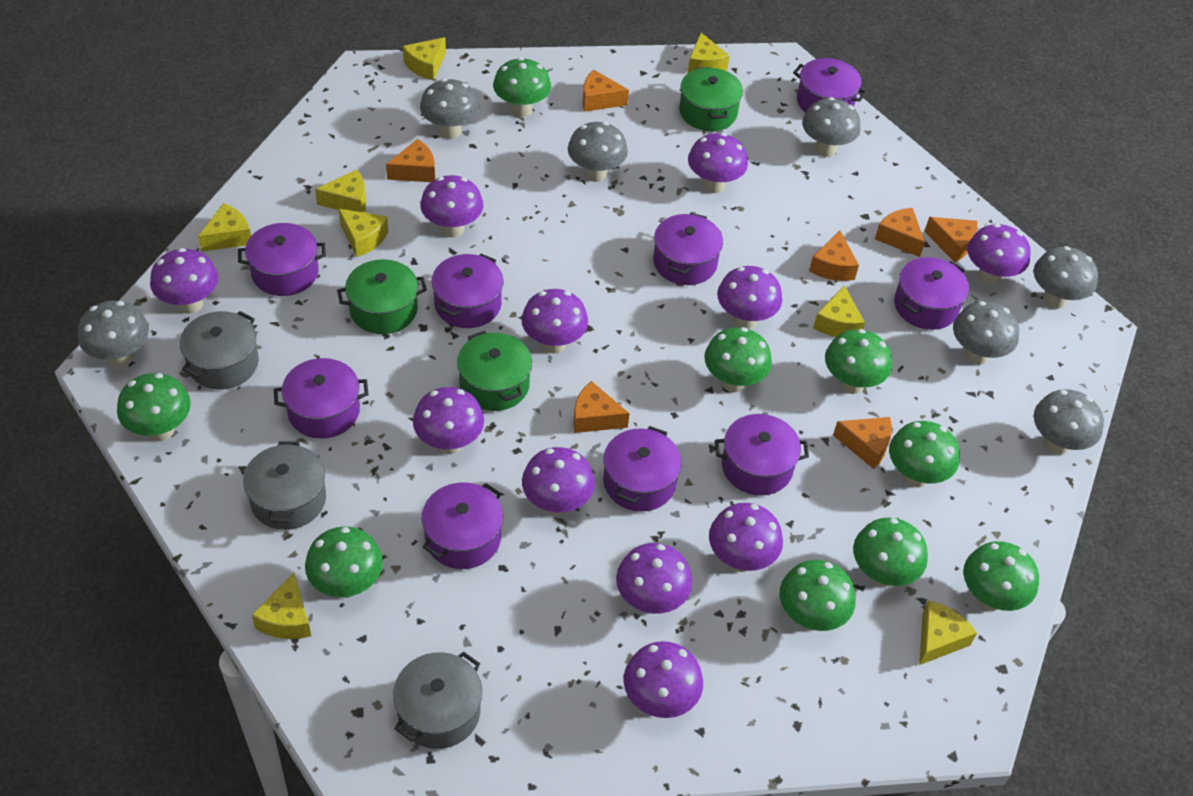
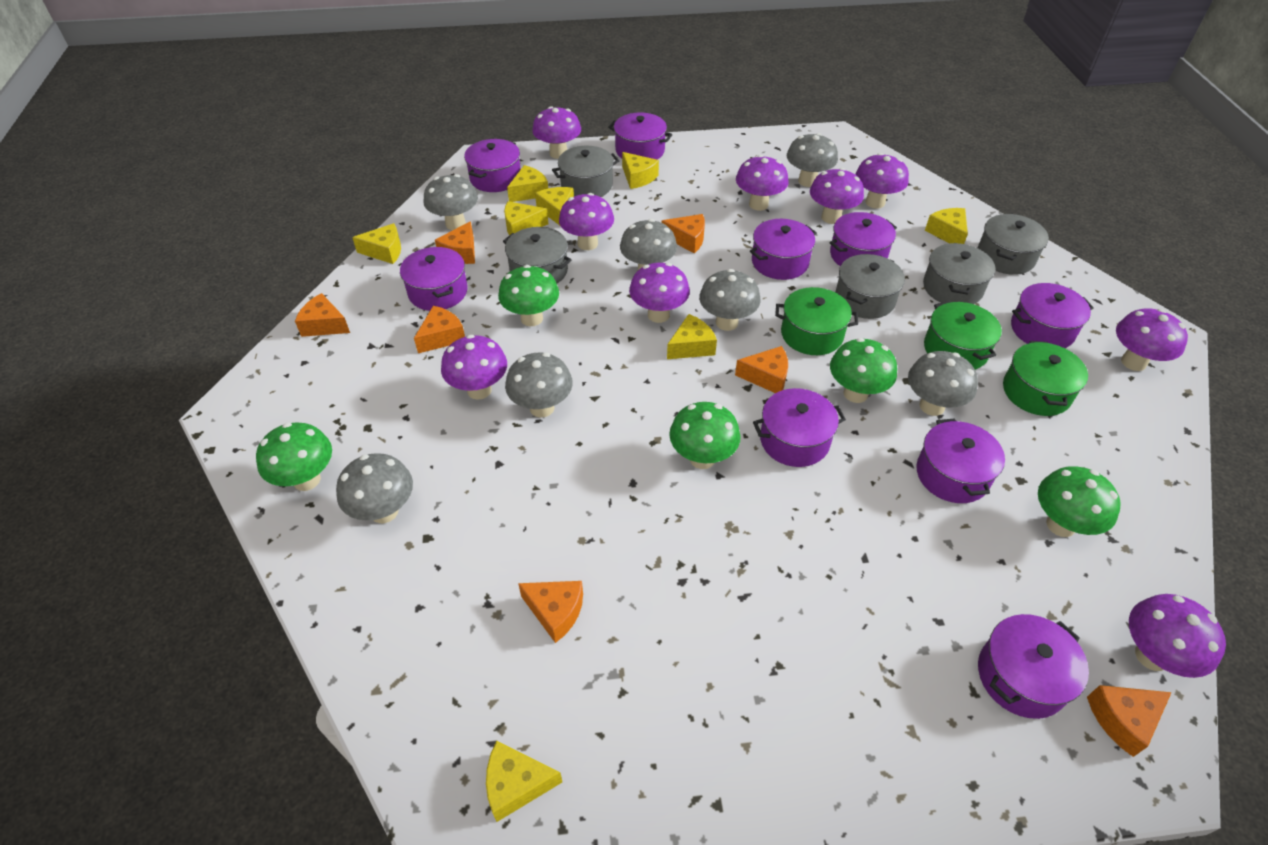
green mushroom: [117,373,191,441] [305,526,383,598] [493,57,551,117] [705,327,772,392] [779,560,855,631] [825,329,892,394] [853,518,928,587] [889,421,960,487] [963,541,1039,611] = 9 -> [256,422,332,491] [498,265,559,326] [669,402,741,469] [830,338,897,403] [1038,466,1121,537] = 5
grey pot: [180,311,259,390] [243,441,326,530] [393,651,482,749] = 3 -> [503,227,572,284] [552,146,619,197] [835,254,905,319] [923,243,995,304] [978,214,1049,275] = 5
purple mushroom: [150,248,218,314] [413,387,484,454] [420,175,483,237] [521,289,588,353] [522,447,595,516] [616,543,692,614] [623,641,703,718] [688,133,748,193] [709,503,783,572] [717,266,782,329] [967,223,1030,286] = 11 -> [441,335,507,400] [532,106,581,159] [559,193,614,250] [629,263,690,323] [736,155,788,211] [810,168,864,224] [855,153,909,209] [1116,308,1188,371] [1129,594,1226,678] = 9

